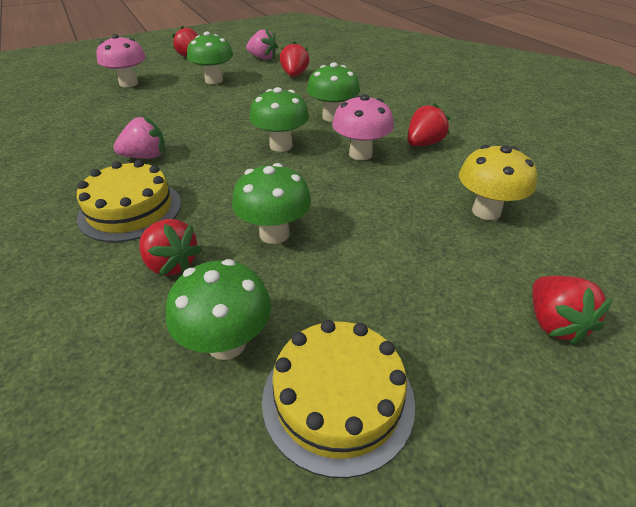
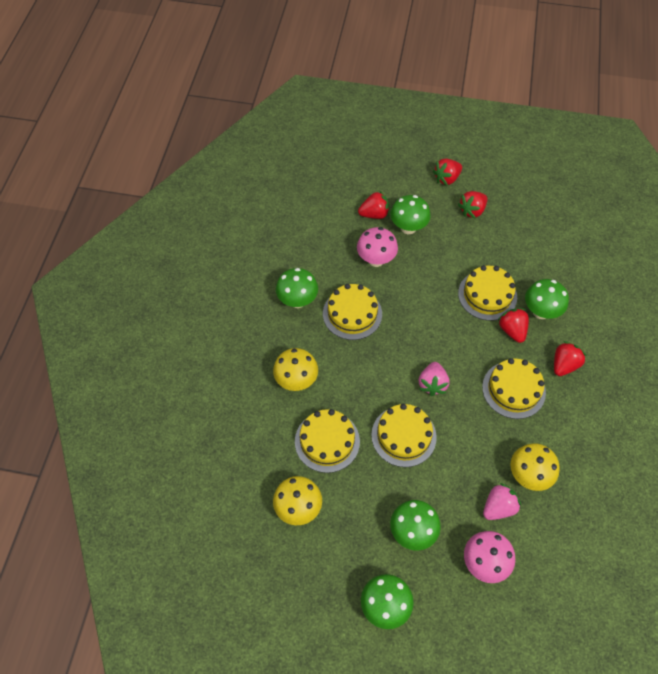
yellow cake: [77,160,181,242] [262,320,415,478] = 2 -> [295,409,360,473] [323,284,382,340] [371,404,437,467] [458,265,517,321] [482,358,546,419] = 5
yellow mushroom: [459,145,537,220] = 1 -> [273,348,318,391] [273,476,322,525] [511,443,560,491] = 3

